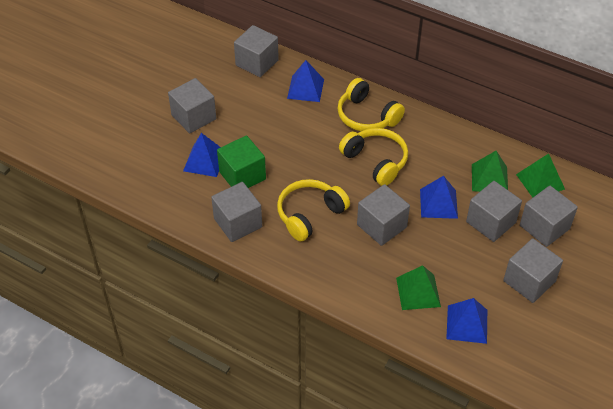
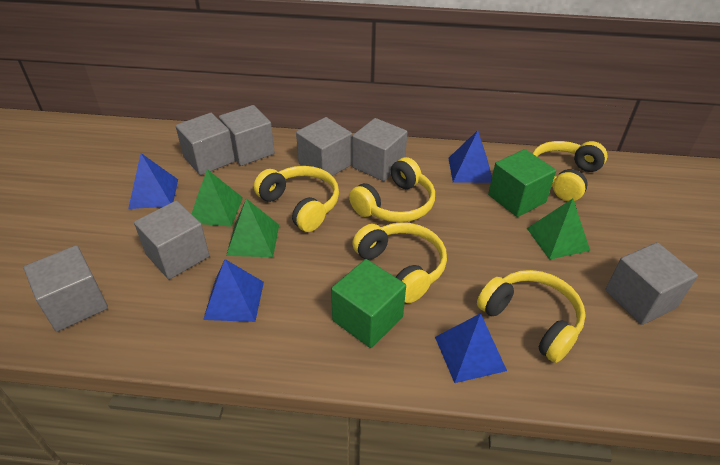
green cube: [217,135,266,188] = 1 -> [331,259,406,348] [488,149,556,217] = 2
yellow headphones: [277,179,350,242] [338,78,405,131] [339,128,408,186] = 3 -> [254,166,339,232] [349,157,435,223] [352,223,447,303] [477,270,586,363] [532,141,608,201] = 5

